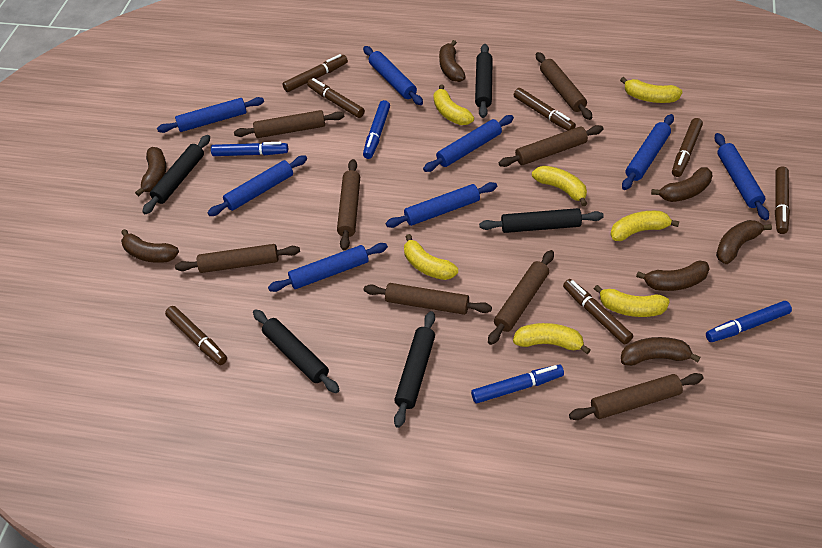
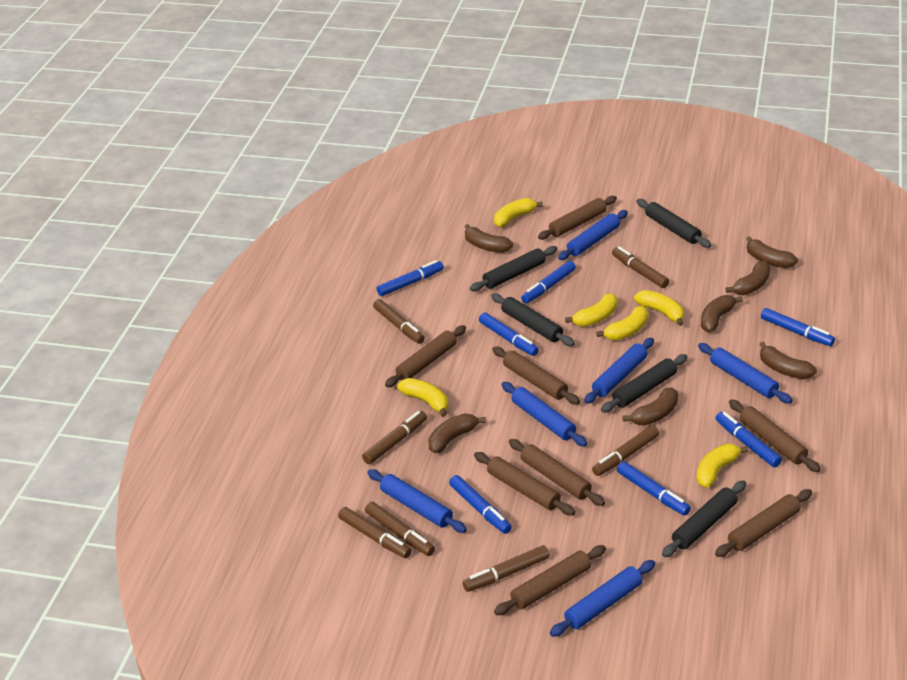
blue marker: [211,142,288,156] [363,100,390,159] [471,365,564,403] [706,301,792,342] = 4 -> [377,260,444,296] [449,475,512,534] [479,313,539,356] [521,261,576,303] [617,462,691,516] [716,412,782,467] [761,308,835,346] = 7
blue rolling pin: [157,97,264,133] [208,155,307,216] [268,243,388,292] [363,46,423,105] [386,182,497,228] [423,115,514,172] [622,114,674,190] [714,133,769,220] = 8 -> [367,469,467,533] [502,382,587,447] [550,560,655,637] [558,210,628,260] [584,338,654,404] [698,343,793,404] = 6
yellow banana: [404,234,458,280] [433,84,474,125] [513,323,591,354] [532,166,587,206] [594,285,670,317] [611,211,679,241] [620,77,682,103] = 7 -> [397,378,448,417] [494,198,543,227] [565,293,618,327] [596,306,648,341] [634,290,684,326] [696,444,749,488] = 6

